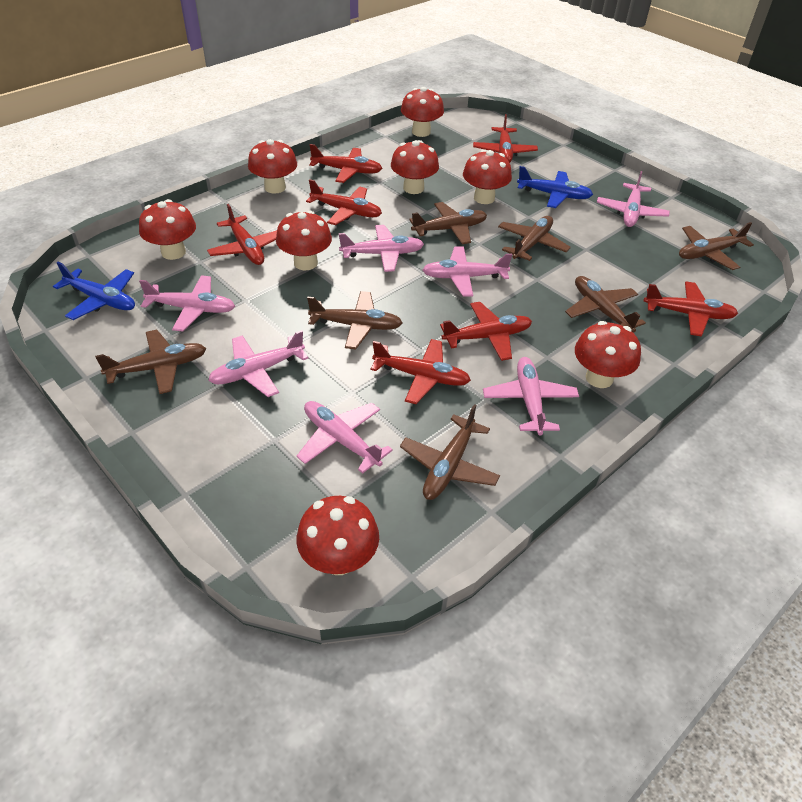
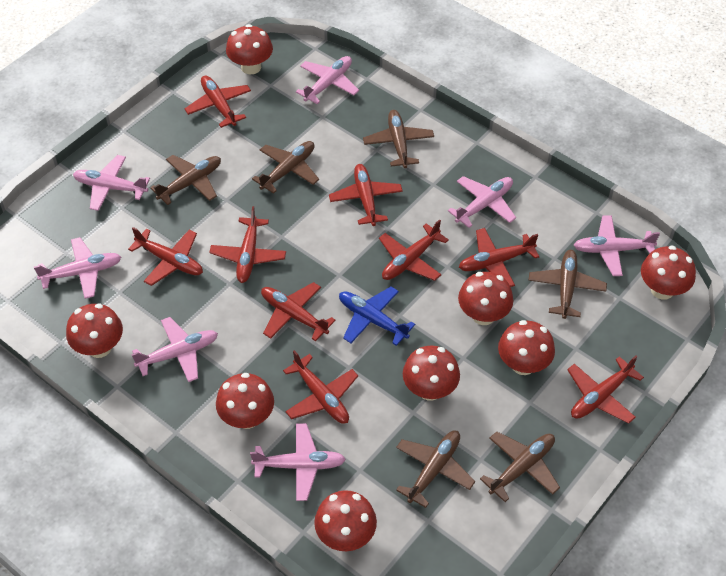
blue plane: [53,262,135,320] [517,166,593,208] = 2 -> [339,287,415,346] = 1
brown plane: [95,330,206,394] [307,291,403,349] [400,404,500,500] [409,202,487,244] [498,216,571,261] [565,276,646,333] [679,222,754,270] = 7 -> [150,155,221,205] [252,141,319,194] [363,110,434,168] [396,431,475,508] [480,431,560,502] [528,250,607,319] = 6
red plane: [207,204,277,265] [306,179,382,225] [309,144,382,183] [371,339,471,404] [440,302,532,361] [473,114,538,163] [643,282,738,336] = 7 -> [128,227,203,286] [184,75,251,128] [209,206,286,283] [261,282,336,341] [283,350,358,424] [329,164,403,226] [379,219,449,281] [459,228,540,287] [567,355,644,424] = 9

